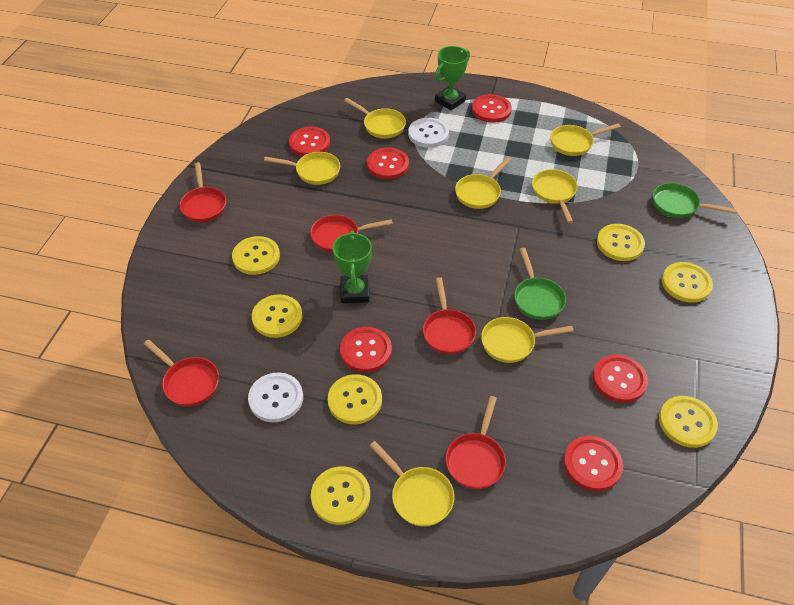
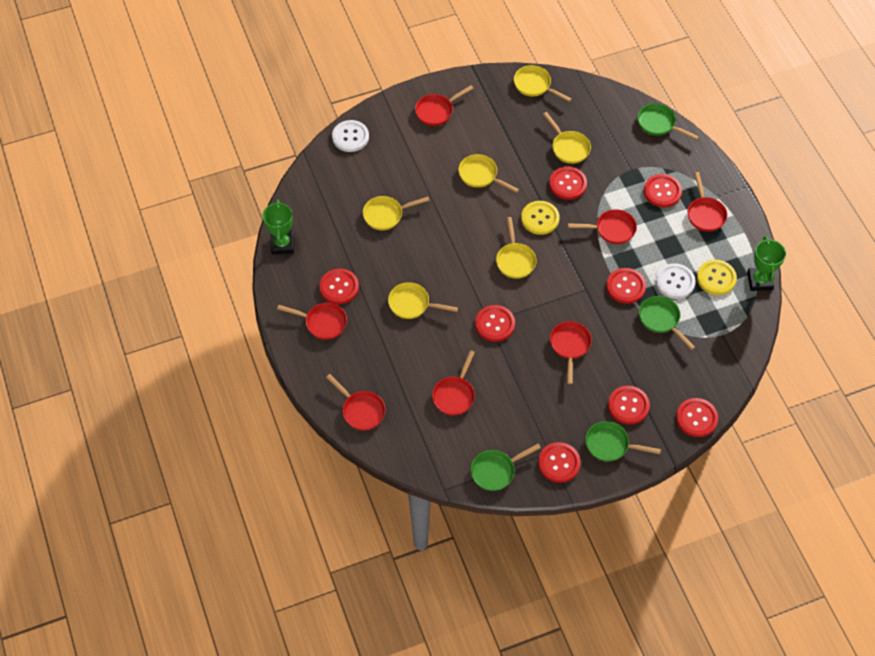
green pan: [514,248,566,320] [653,183,736,218] = 2 -> [471,444,541,491] [585,421,661,462] [638,103,699,140] [639,296,695,350] = 4
red button: [289,127,330,156] [340,327,392,373] [367,147,409,179] [472,94,512,123] [563,436,623,491] [592,354,648,403] = 6 -> [320,269,359,304] [475,305,515,342] [538,442,581,483] [549,167,587,200] [606,268,646,304] [608,386,650,424] [644,174,682,207] [676,398,718,437] = 8
red pan: [144,340,219,406] [179,162,226,222] [310,215,393,252] [423,277,476,355] [445,396,506,489] = 5 -> [277,303,347,340] [326,374,385,430] [415,85,473,126] [432,350,475,416] [550,321,592,384] [568,209,637,244] [688,172,727,232] = 7
yellow button: [232,236,280,275] [252,295,303,338] [311,466,370,525] [327,374,382,424] [597,224,645,261] [659,396,718,448] [662,262,713,303] = 7 -> [521,201,560,235] [697,260,737,295] = 2
yellow pan: [264,152,340,185] [344,98,406,139] [369,441,454,527] [455,157,511,209] [481,317,574,363] [532,169,578,223] [550,123,621,156] = 7 -> [363,196,430,230] [388,282,458,319] [458,154,519,193] [496,217,537,279] [514,65,572,102] [543,112,591,164] = 6

